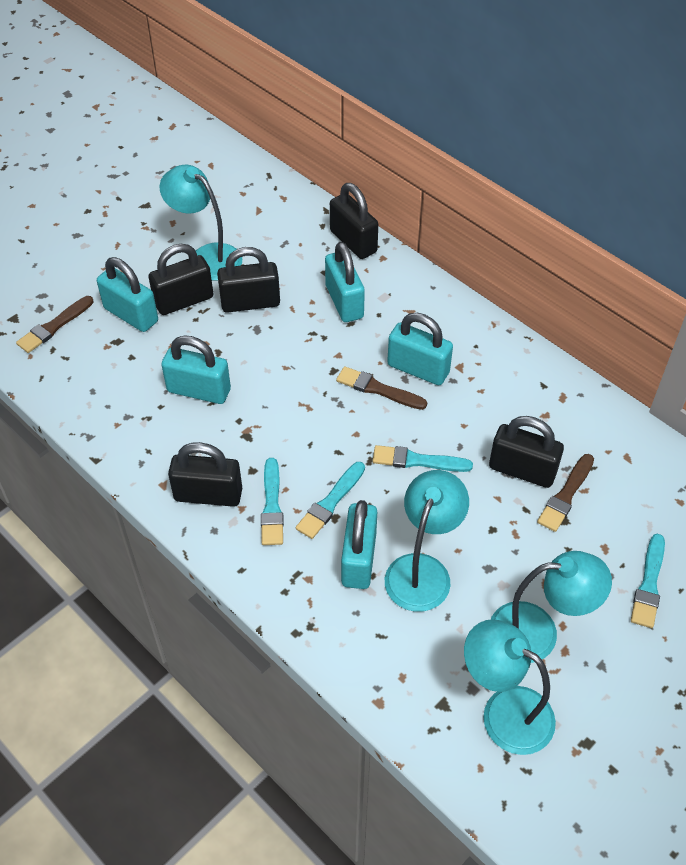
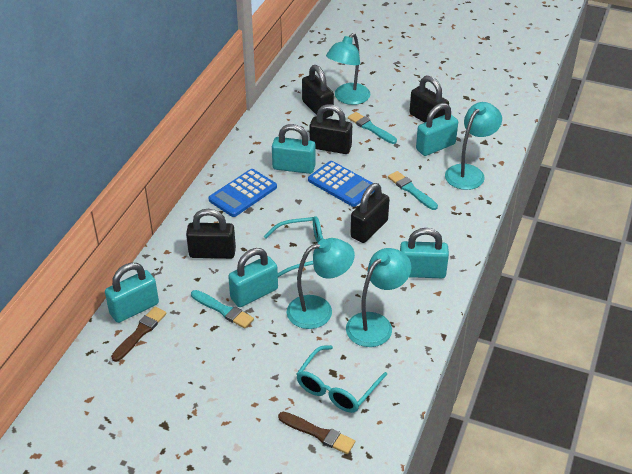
blue calculator: none = 0 -> [208,169,277,217] [308,161,375,207] = 2
brown brush: [16,296,93,353] [336,366,427,410] [537,454,594,532] = 3 -> [111,307,167,362] [278,412,355,454] = 2
turquoise brush: [261,458,284,545] [296,462,365,539] [373,445,473,472] [631,534,665,628] = 4 -> [191,290,254,329] [348,112,397,144] [388,171,438,210] = 3
turquoise glasses: none = 0 -> [264,216,324,277] [296,345,387,413] = 2

